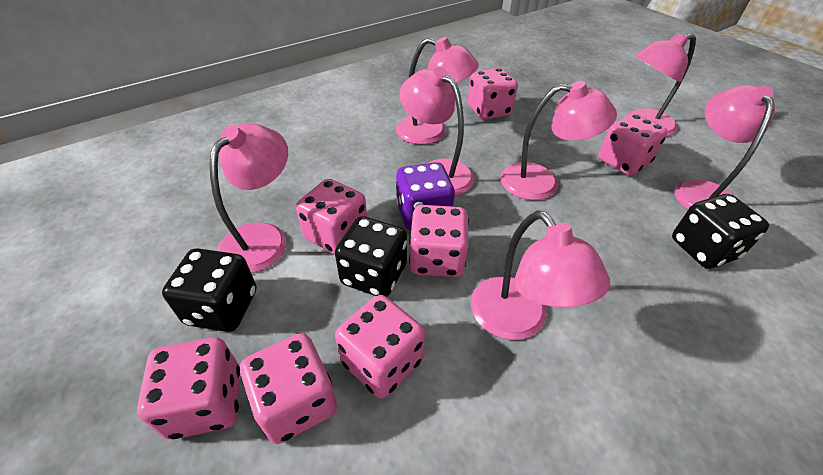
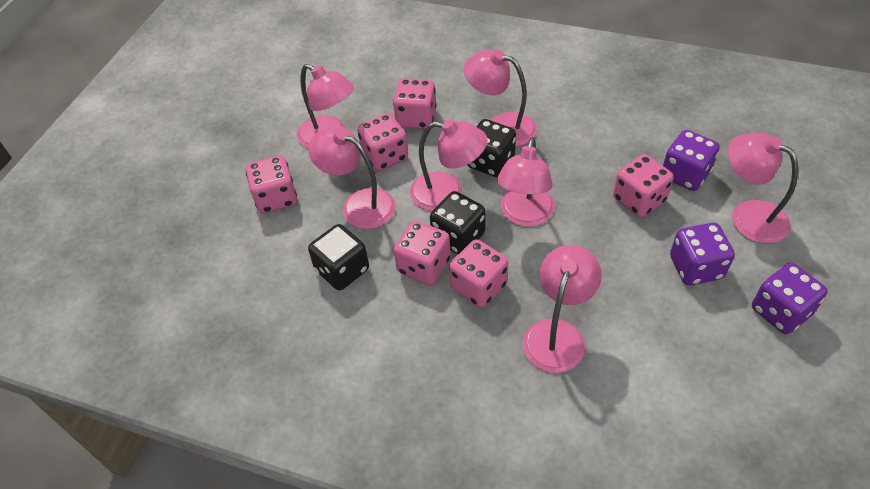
pink dice: [137,337,240,439] [240,333,337,444] [296,179,367,254] [335,295,425,399] [409,205,469,277] [468,68,518,120] [598,113,668,176] = 7 -> [246,155,297,214] [357,113,408,171] [393,78,437,129] [394,221,451,285] [449,239,508,308] [613,154,674,217] = 6
purple dice: [396,162,455,230] = 1 -> [663,130,720,191] [670,223,735,285] [752,263,828,334] = 3

